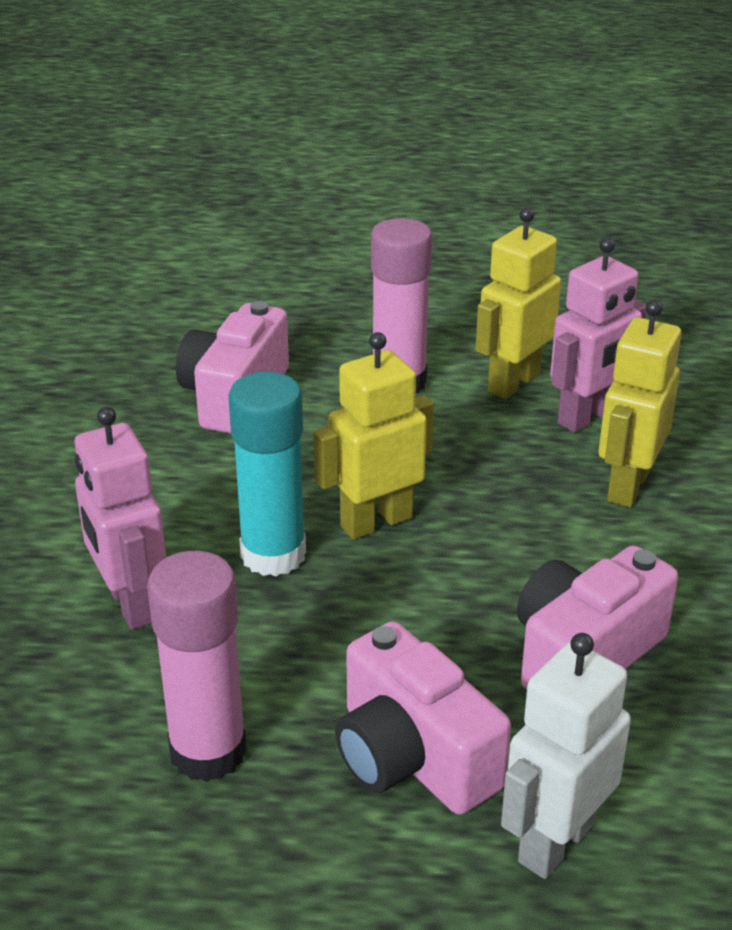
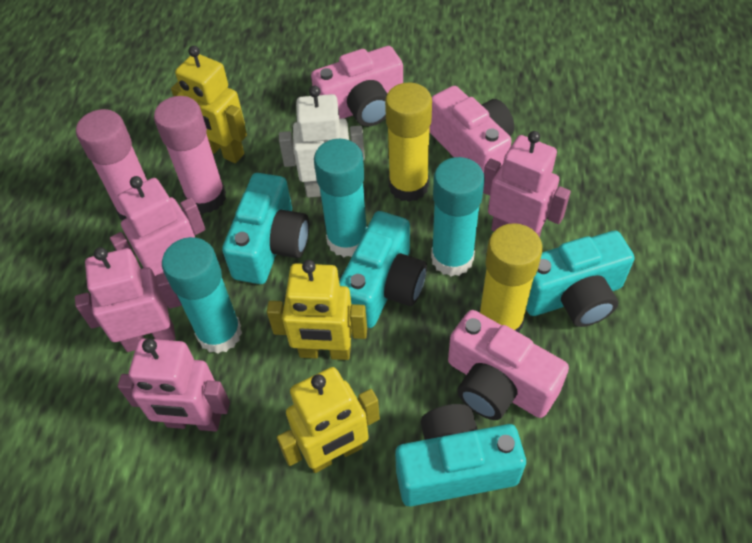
pink robot: [75,407,166,630] [550,237,646,433] = 2 -> [75,247,182,352] [110,176,205,277] [118,338,230,432] [483,131,571,238] = 4
turquoise camera: none = 0 -> [222,173,309,284] [339,211,427,328] [395,404,526,506] [526,231,634,327] = 4
turquoise glue stick: [228,372,306,576] = 1 -> [162,237,242,354] [314,139,367,257] [431,157,485,276] = 3
yellow glue stick: none = 0 -> [385,83,432,202] [479,223,543,333] = 2

